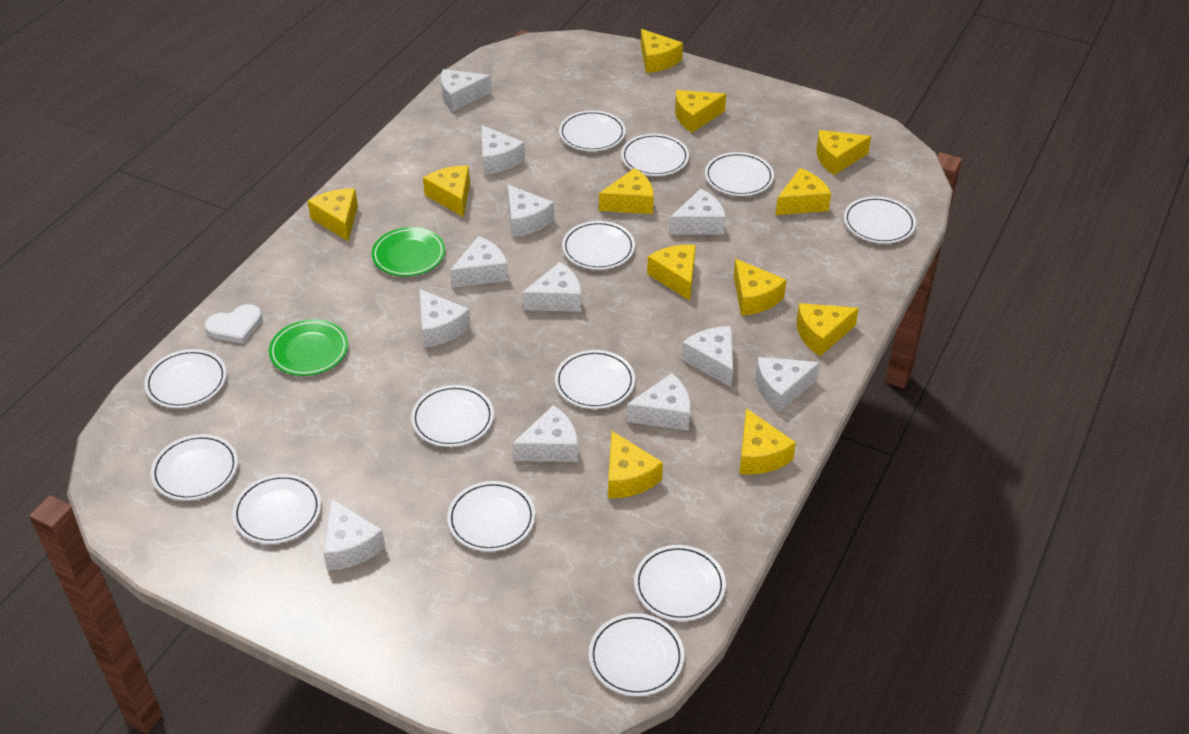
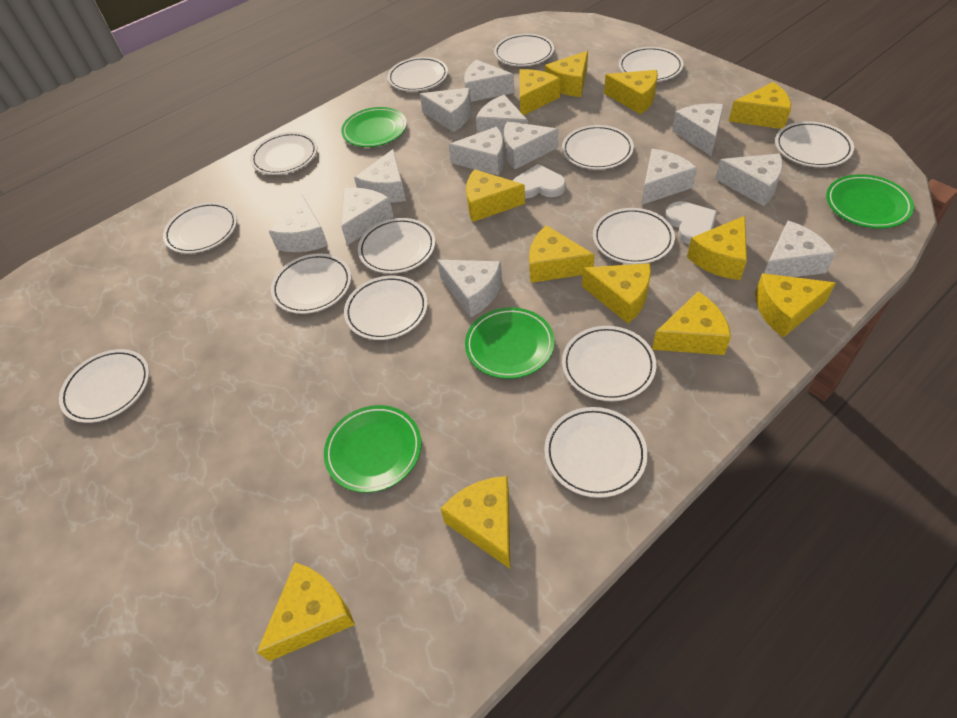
green plate: [269,319,348,376] [372,227,445,276] = 2 -> [324,405,421,493] [341,107,407,147] [465,307,554,379] [826,174,914,228] = 4
white cheese: [323,498,385,571] [420,289,471,348] [441,69,492,112] [450,236,509,288] [482,125,525,174] [508,185,554,237] [512,405,578,462] [522,262,581,312] [626,373,691,431] [669,189,726,234] [682,326,733,387] [756,357,820,413] = 12 -> [269,195,328,252] [341,188,394,245] [354,149,406,203] [420,88,471,132] [437,260,502,317] [449,127,504,176] [464,60,514,102] [476,95,528,138] [504,121,558,169] [641,149,697,205] [672,103,724,156] [716,153,783,206] [764,221,836,277] = 13
white heart: [205,304,262,344] = 1 -> [513,164,566,199] [665,201,717,245] = 2
white plate: [144,349,227,408] [151,434,238,501] [232,474,321,544] [411,385,494,447] [447,481,535,552] [555,350,635,409] [559,110,626,151] [562,221,635,270] [589,613,684,697] [621,134,689,176] [634,545,726,621] [705,152,774,196] [844,196,916,244] = 13 -> [59,349,149,423] [163,202,237,254] [250,132,317,175] [271,253,351,314] [344,276,428,340] [358,218,435,274] [387,57,448,91] [494,34,554,66] [544,407,648,498] [562,125,634,170] [562,326,656,401] [593,208,675,264] [619,47,683,82] [775,121,854,167] = 14

